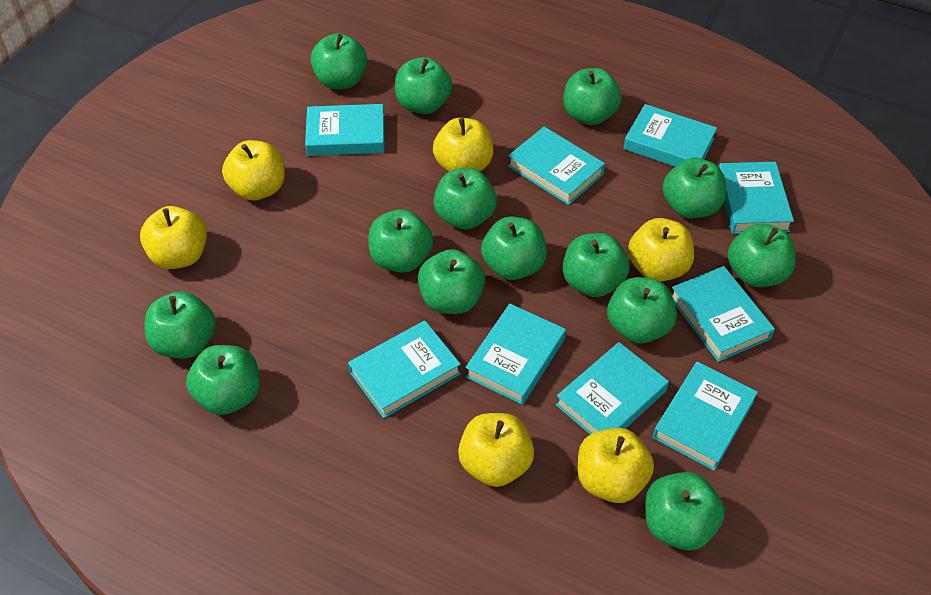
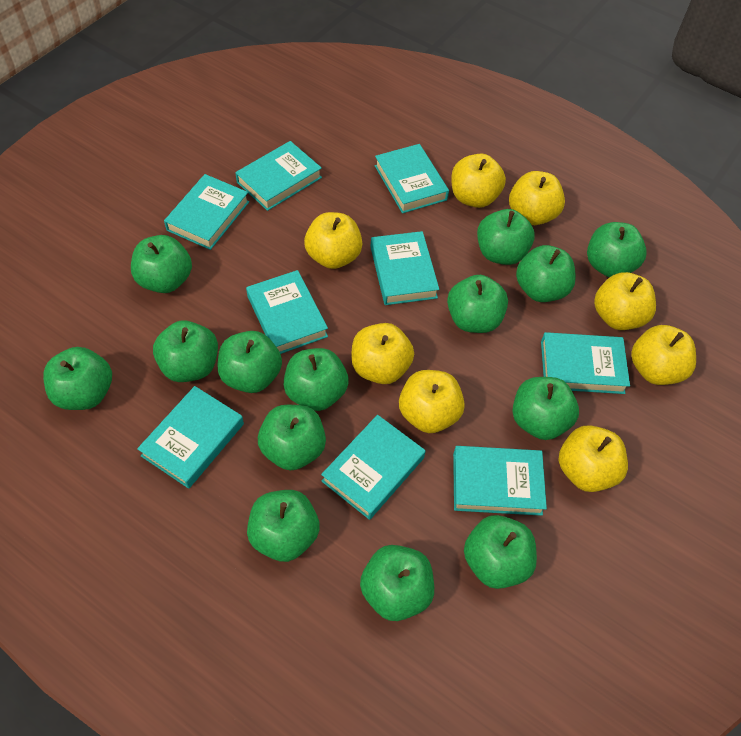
yellow apple: [140,206,207,269] [222,140,285,201] [433,118,493,172] [458,413,534,487] [578,428,654,503] [628,218,694,282] = 6 -> [304,212,363,269] [351,323,414,384] [399,370,465,433] [451,154,506,208] [509,171,565,225] [559,425,628,492] [594,272,656,330] [631,325,696,385] = 8

